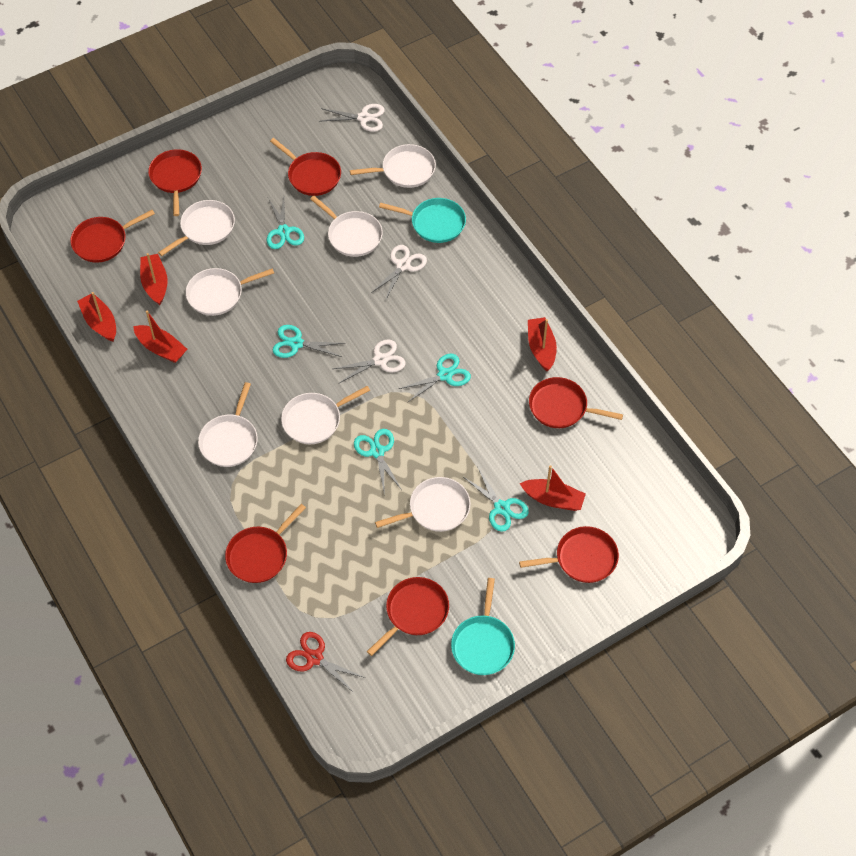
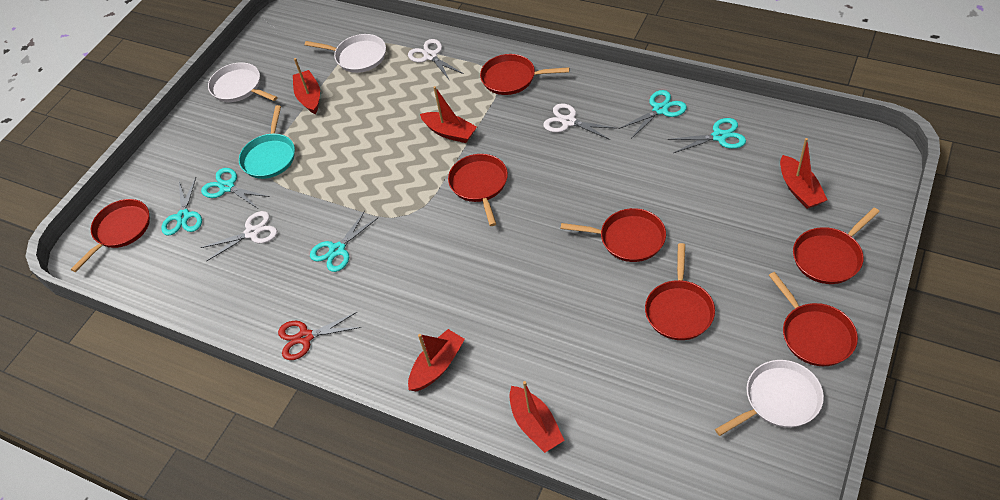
turquoise pan: [379,198,466,243] [451,578,515,675] = 2 -> [239,105,295,179] = 1
white pan: [158,200,235,256] [186,268,274,316] [198,382,258,467] [281,386,370,444] [310,196,383,257] [350,144,436,188] [375,477,470,532] = 7 -> [208,62,277,102] [305,34,386,73] [715,360,824,436] = 3

